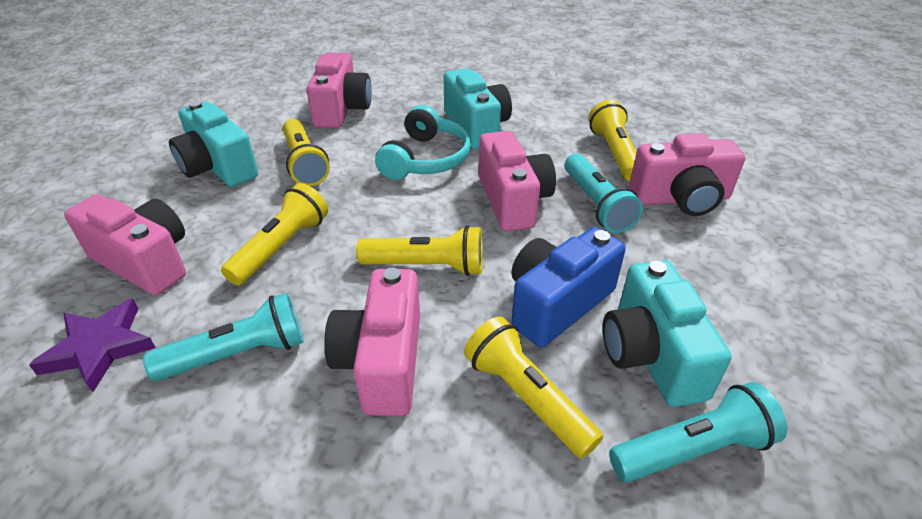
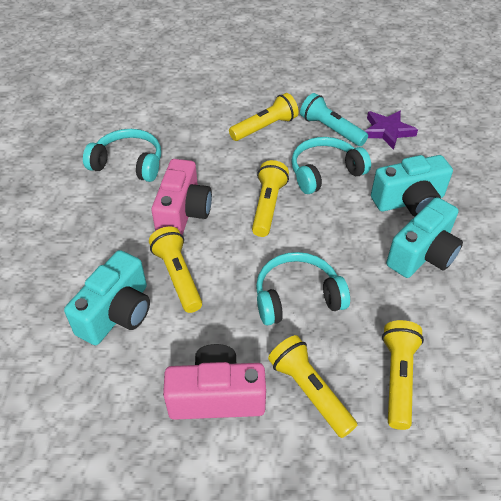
blue camera: [511,227,626,347] = 1 -> none = 0
pink camera: [64,194,186,295] [306,52,371,128] [324,268,420,416] [479,131,556,231] [629,133,745,216] = 5 -> [152,159,212,235] [163,344,266,420] = 2
turquoise flashlight: [143,293,304,381] [565,154,643,233] [609,382,787,483] = 3 -> [300,93,368,146] = 1
turquoise headphones: [375,105,471,180] = 1 -> [83,129,161,182] [256,252,350,325] [291,137,371,194] = 3

